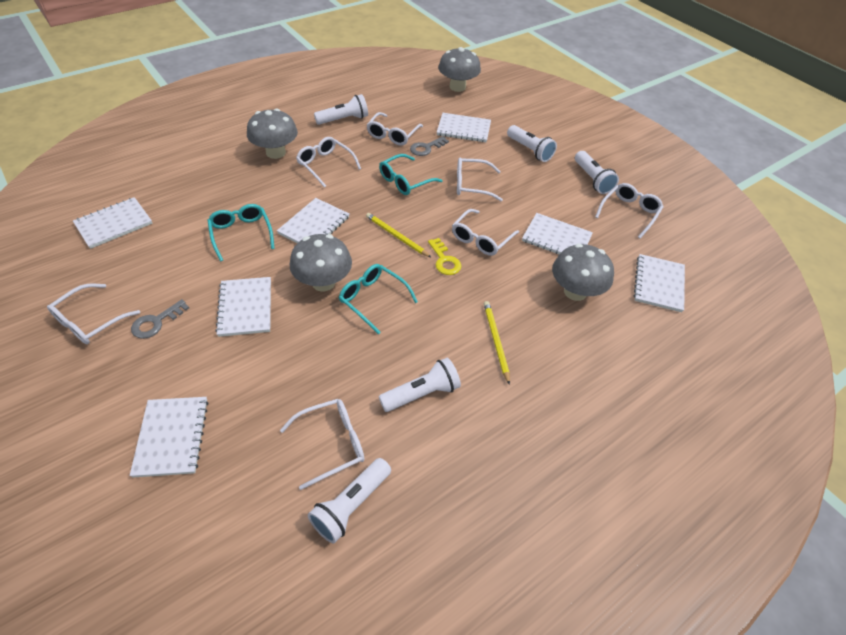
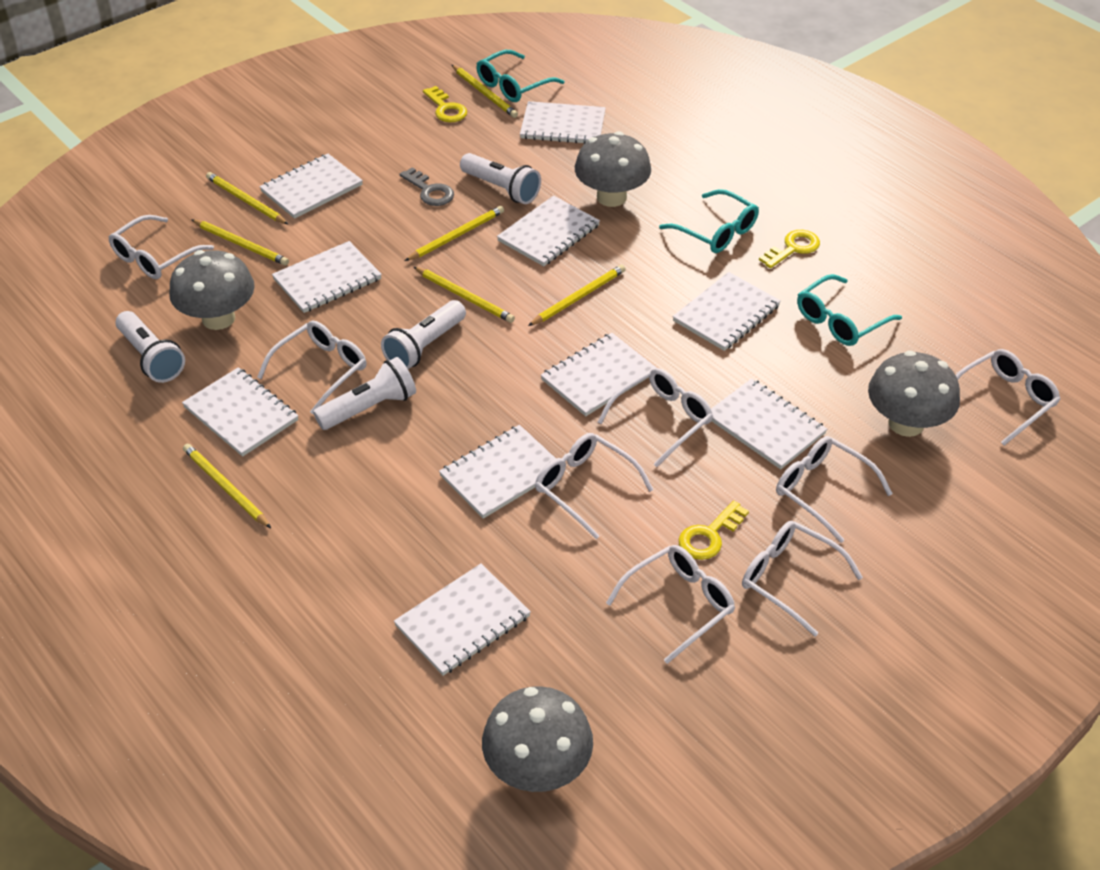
grey key: [131,299,189,339] [410,136,449,156] = 2 -> [400,167,454,206] = 1
white flashlight: [308,458,391,543] [314,94,368,125] [379,358,461,412] [507,125,557,162] [575,151,619,194] = 5 -> [116,311,185,383] [313,357,416,430] [381,300,466,369] [460,153,541,204] = 4
white glasses: [47,283,140,344] [280,399,365,490] [296,137,361,188] [367,112,423,146] [452,209,519,256] [457,158,503,201] [595,183,663,239] = 7 -> [109,215,214,279] [257,320,366,415] [535,433,654,539] [598,368,713,467] [606,545,735,664] [742,521,863,636] [776,436,893,543] [956,349,1061,446] = 8
white notebook: [73,197,153,249] [130,397,208,478] [215,277,271,337] [277,198,349,243] [437,113,491,142] [522,213,593,254] [634,254,685,312] = 7 -> [182,367,298,457] [260,154,363,219] [272,241,382,313] [394,564,531,676] [439,425,556,519] [497,195,600,266] [520,101,606,144] [541,333,657,416] [673,272,781,351] [711,378,827,469] = 10
yellow key: [428,238,461,275] = 1 -> [423,86,467,122] [679,500,749,560] [759,230,820,268] = 3
yellow pencil: [366,213,432,258] [484,301,510,385] = 2 -> [183,444,271,528] [191,219,289,266] [206,172,288,224] [405,206,504,261] [414,267,515,323] [452,65,518,118] [528,264,626,326] = 7

